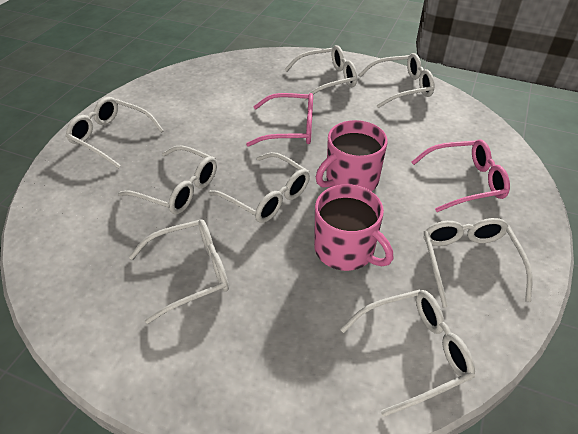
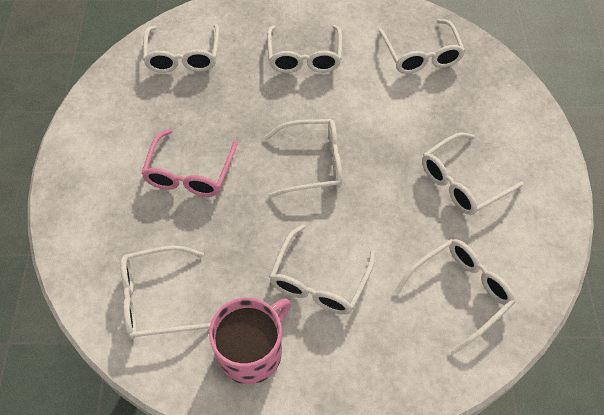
pink glasses: [246,93,313,147] [411,139,510,212] = 2 -> [141,129,238,197] = 1
pink mug: [314,184,393,271] [316,120,387,191] = 2 -> [209,298,291,384] = 1

